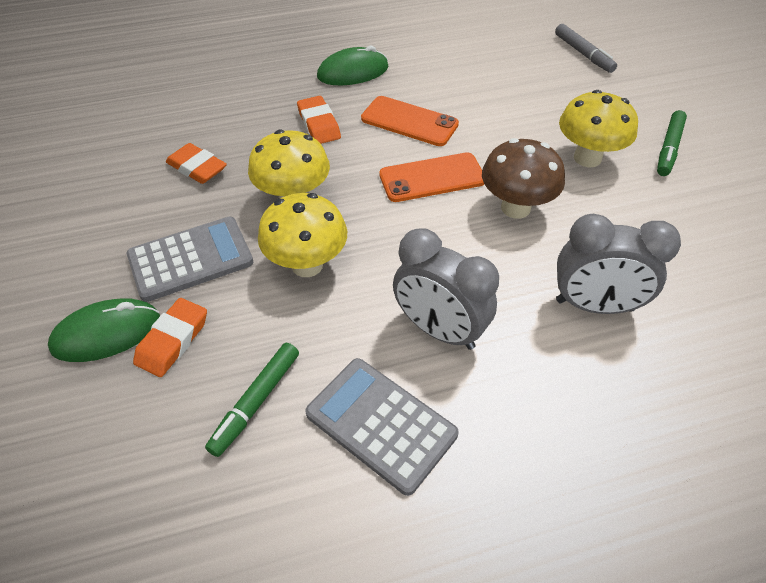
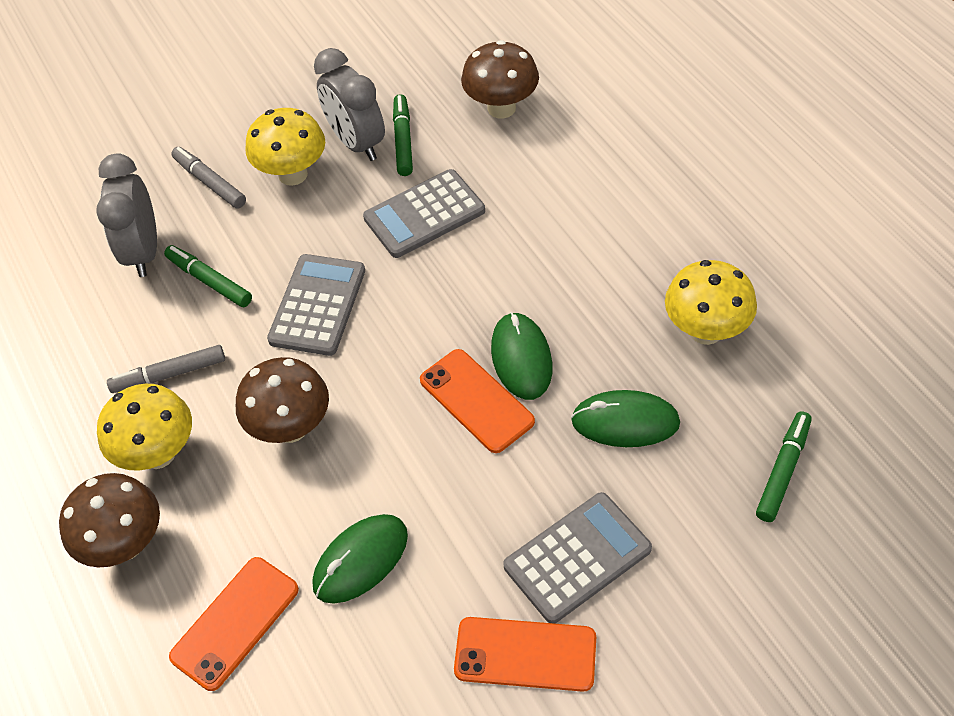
brown mushroom: [482,138,565,219] = 1 -> [59,473,160,567] [236,357,329,443] [461,40,539,119] = 3
green marker: [205,343,299,457] [657,110,687,176] = 2 -> [164,245,252,307] [393,94,413,176] [756,411,812,522] = 3
green mouse: [48,298,160,362] [317,46,388,85] = 2 -> [313,514,408,604] [491,312,552,400] [571,390,680,447] = 3
grey calculator: [127,217,253,302] [305,358,458,496] = 2 -> [267,254,365,356] [363,169,485,258] [503,492,652,624] = 3
grey marker: [555,24,617,73] = 1 -> [107,345,225,393] [171,147,246,209] = 2
orange eraser: [133,298,207,377] [166,143,227,184] [297,96,341,144] = 3 -> none = 0
orange phone: [361,96,459,146] [379,152,484,202] = 2 -> [169,557,299,691] [420,349,535,453] [454,617,596,692] = 3

